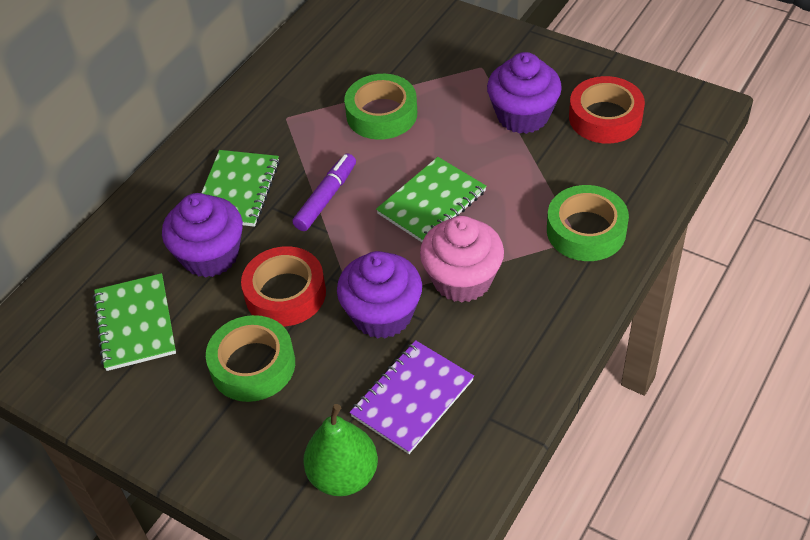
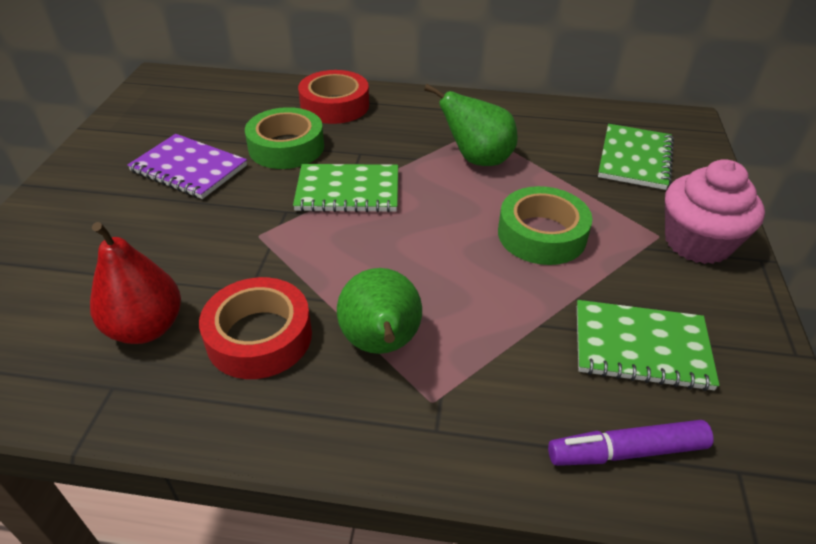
green pear: [303,404,378,496] = 1 -> [337,268,422,354] [424,84,518,166] = 2
green tape: [206,315,295,402] [344,74,417,140] [547,185,629,261] = 3 -> [245,107,324,169] [498,186,592,265] = 2
purple cupcake: [162,193,243,278] [337,251,422,339] [487,52,562,134] = 3 -> none = 0
red pear: none = 0 -> [90,222,181,344] = 1

